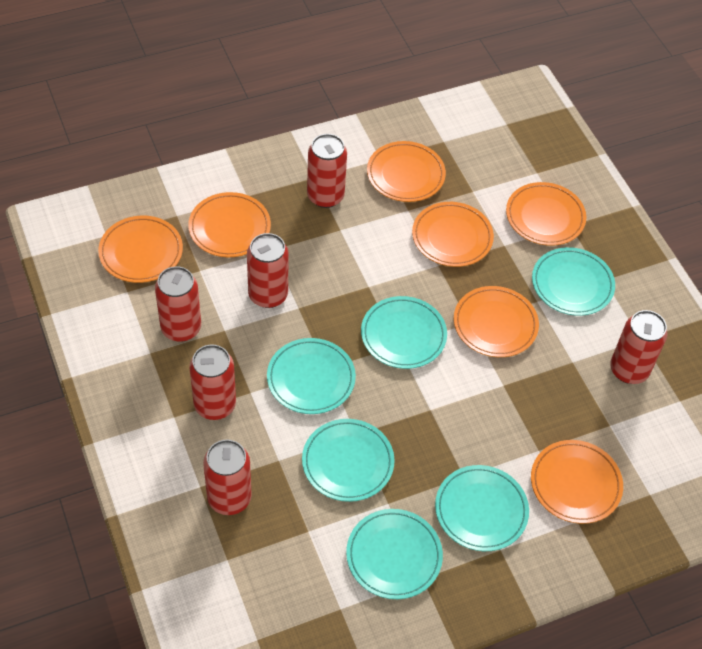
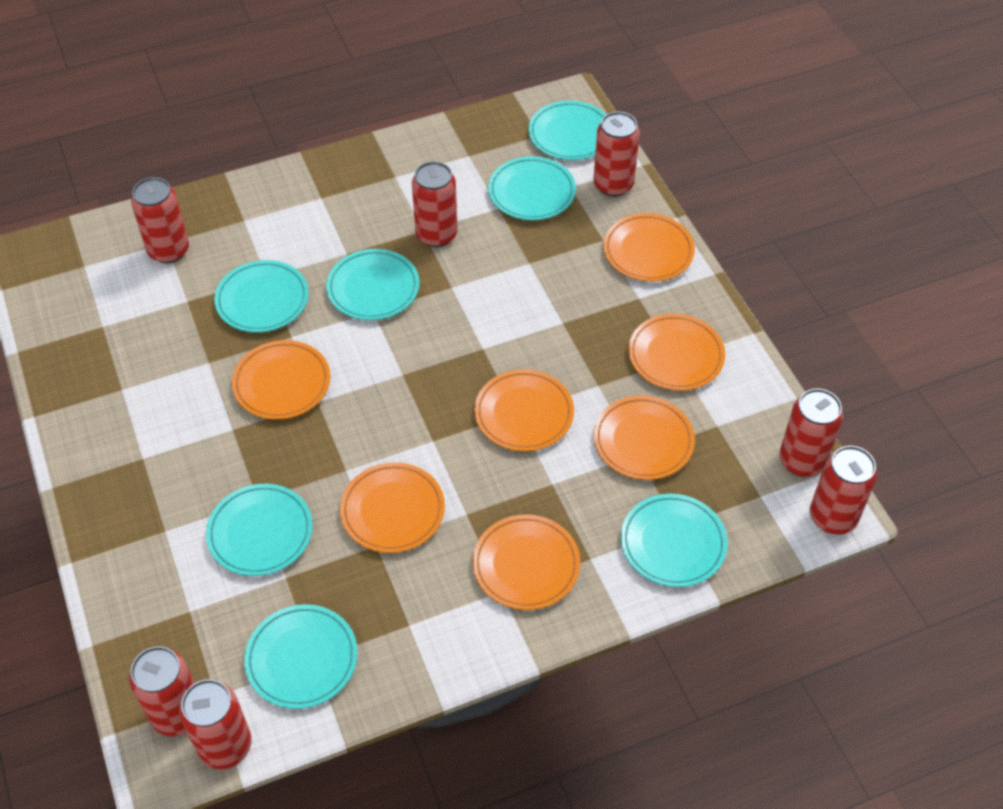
red can: [155,266,201,342] [189,345,236,420] [203,440,252,515] [247,233,289,308] [307,134,347,208] [610,310,667,384] = 6 -> [129,646,194,736] [131,177,189,263] [179,679,252,769] [412,161,458,247] [593,111,640,197] [779,389,843,477] [810,446,877,534] = 7
turquoise plate: [267,338,356,414] [302,419,395,502] [346,509,443,599] [361,296,447,369] [435,465,529,551] [532,247,615,316] = 6 -> [206,484,313,576] [214,260,309,333] [244,604,358,709] [326,249,419,320] [488,156,576,220] [528,101,606,160] [621,494,728,587] = 7

